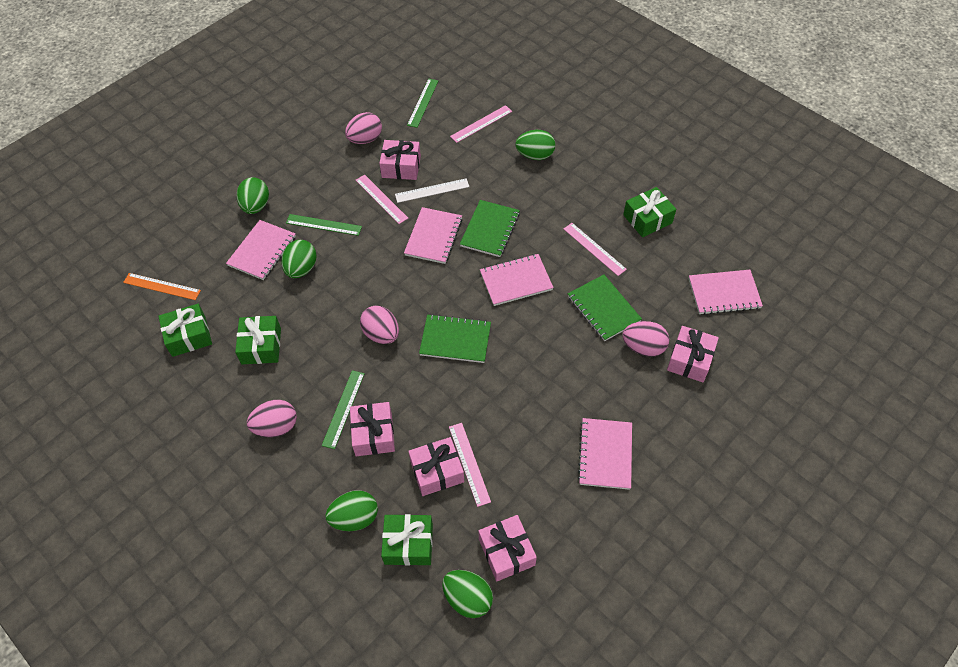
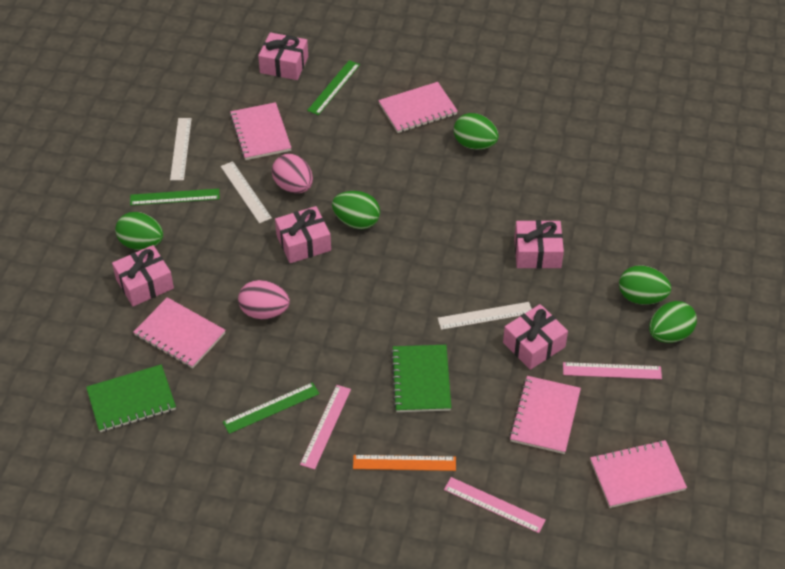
green gift: [158,304,212,357] [235,316,281,364] [381,514,433,566] [623,187,676,237] = 4 -> none = 0
green notebook: [419,314,491,363] [460,200,520,257] [568,274,642,341] = 3 -> [86,364,176,432] [391,345,451,412] = 2
pink egg: [247,400,297,437] [345,112,382,144] [360,306,399,344] [622,321,669,357] = 4 -> [238,280,290,319] [272,154,313,193] = 2
pink ruler: [356,175,408,224] [449,423,491,507] [450,105,512,143] [564,223,627,276] = 4 -> [300,385,351,470] [444,477,546,533] [563,362,662,379] = 3
white ruler: [395,178,469,203] = 1 -> [170,118,192,180] [221,161,272,223] [438,302,532,330] = 3

